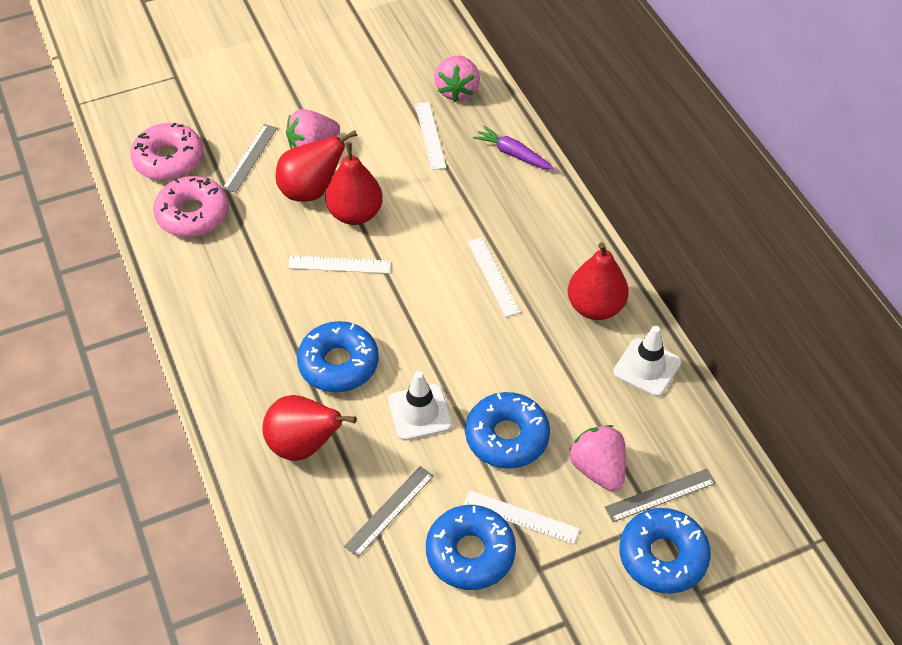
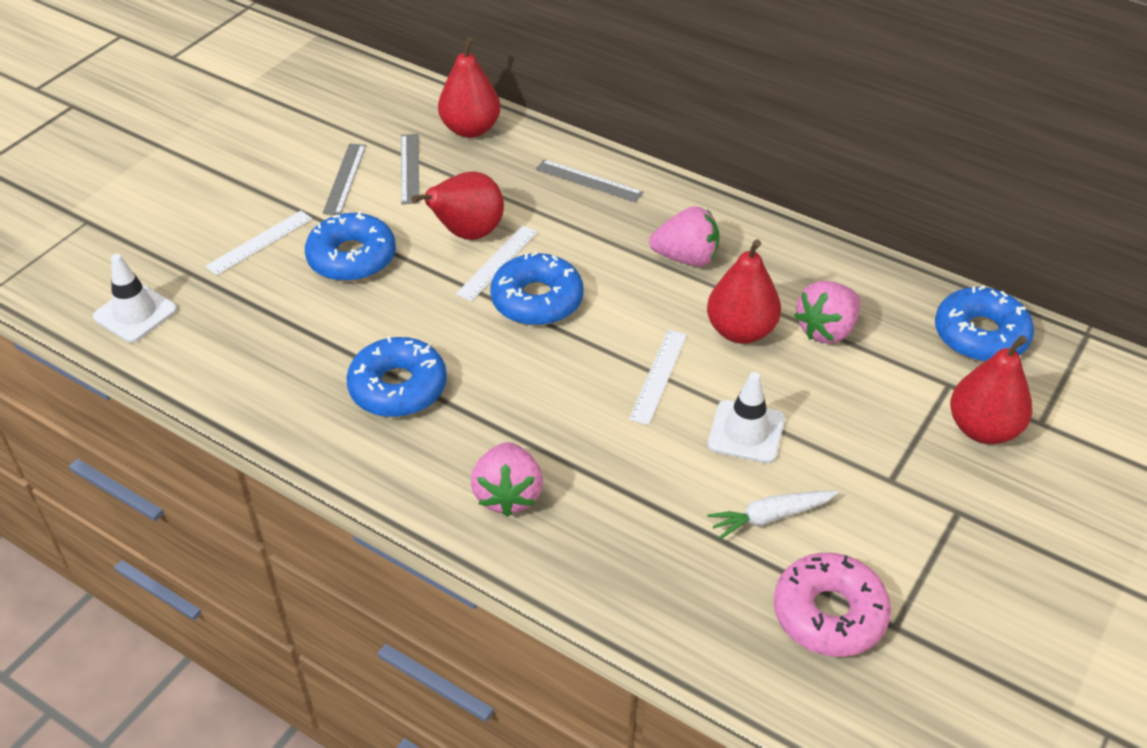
pink donut: [130,123,203,181] [153,176,229,237] = 2 -> [774,553,891,657] = 1
purple carrot: [473,126,554,170] = 1 -> none = 0
white carrot: none = 0 -> [707,491,839,540] = 1
white ruler: [288,256,391,274] [415,102,446,170] [463,490,580,544] [468,238,520,317] = 4 -> [205,211,312,276] [456,225,538,301] [629,330,687,425] = 3

